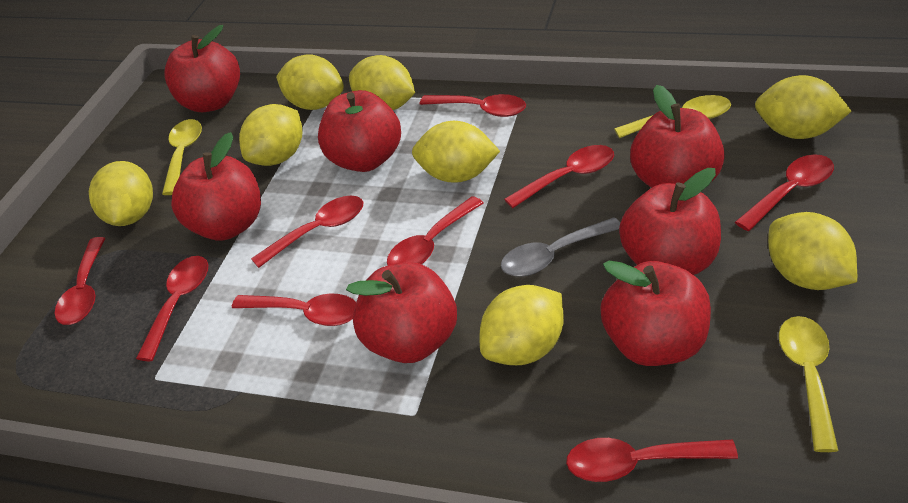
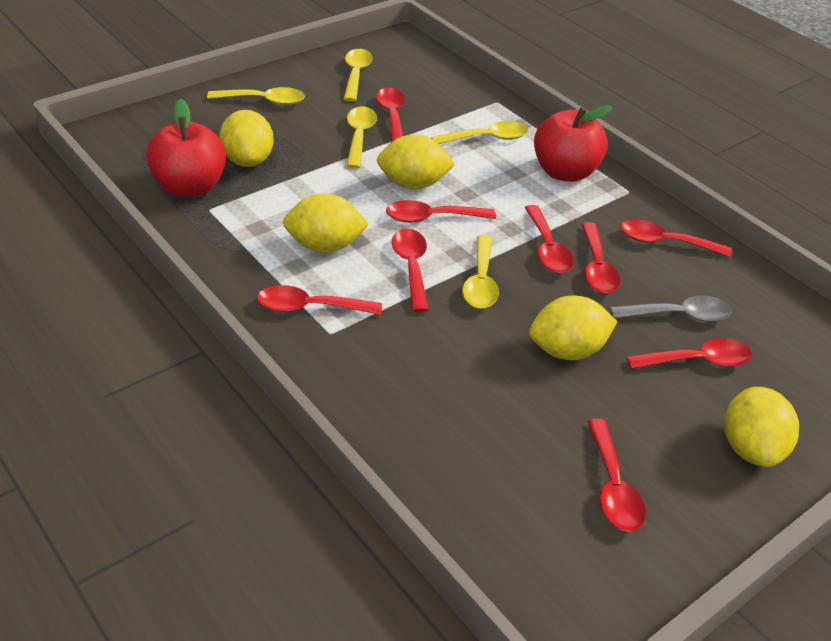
red apple: [164,25,240,112] [171,132,261,240] [318,90,401,172] [346,262,457,363] [600,261,711,366] [619,168,721,275] [630,85,725,188] = 7 -> [146,99,226,197] [534,105,613,182] = 2
yellow lemon: [89,161,153,226] [239,104,302,166] [276,54,344,110] [349,55,415,110] [412,121,500,183] [480,285,564,365] [755,75,852,139] [768,212,857,290] = 8 -> [219,110,274,167] [283,193,369,253] [377,134,455,189] [529,296,617,360] [724,387,799,467] = 5
yellow spoon: [162,119,202,195] [614,95,731,138] [779,316,839,452] = 3 -> [207,87,305,105] [344,49,373,102] [346,107,377,169] [431,121,529,144] [462,235,499,309] = 5

